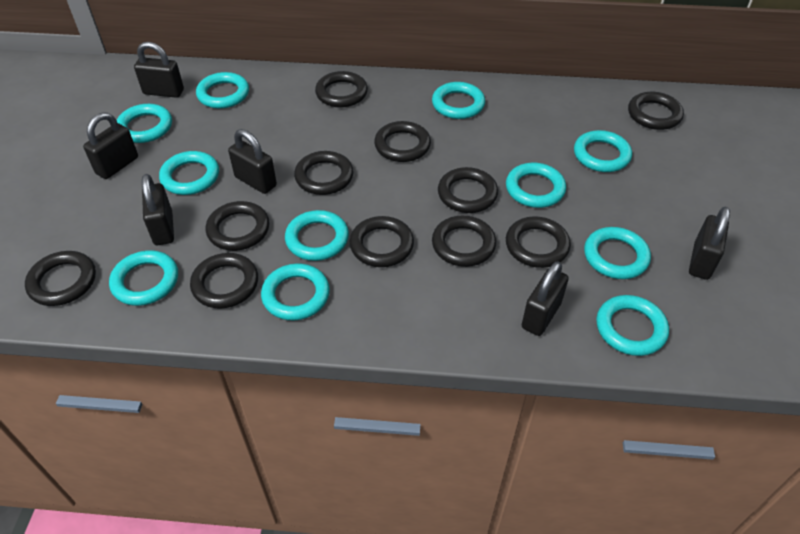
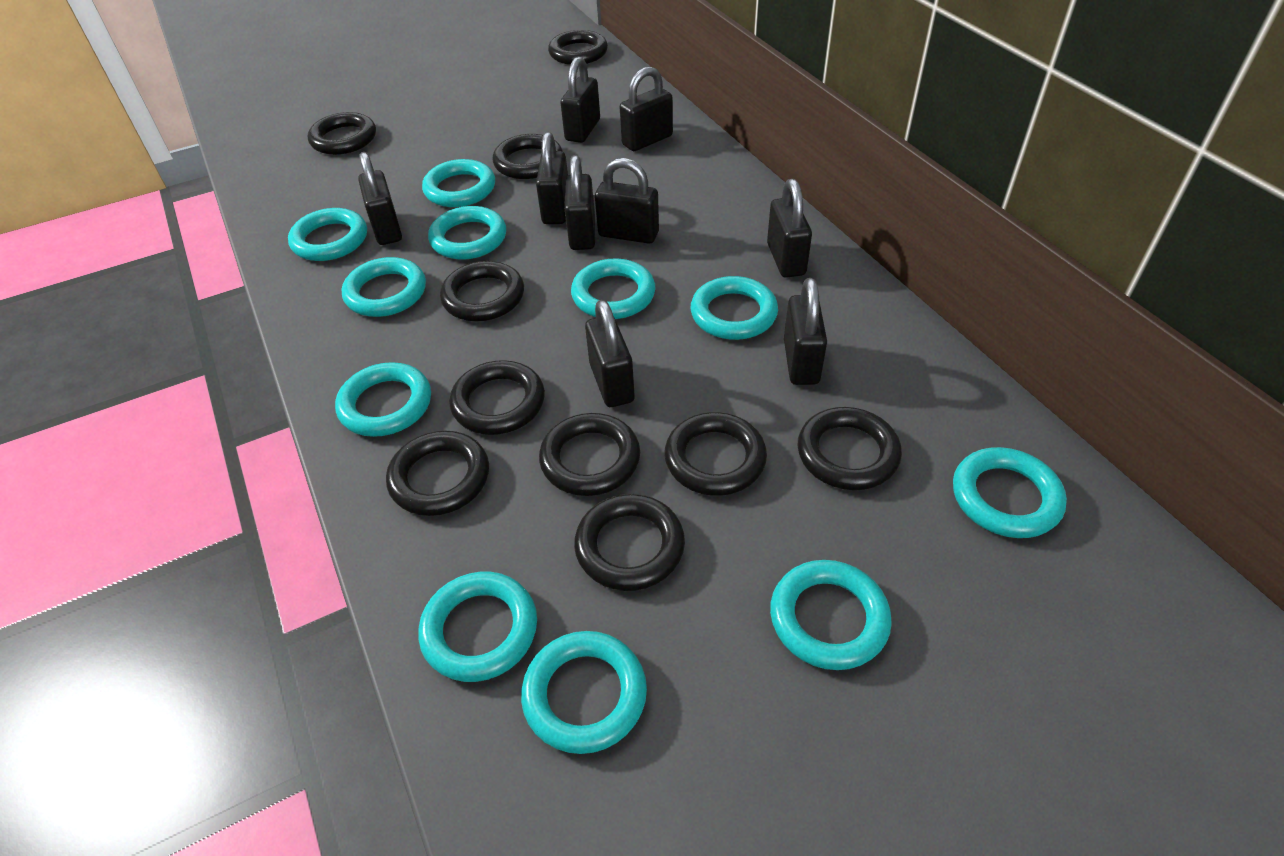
black padlock: [83,112,138,179] [134,42,184,98] [142,174,174,245] [228,129,277,194] [522,261,569,336] [689,207,730,280] = 6 -> [358,152,402,245] [536,132,568,224] [561,57,600,143] [565,155,595,250] [585,300,635,407] [595,158,659,244] [620,66,673,151] [767,179,812,278] [784,278,827,385] = 9
black ring: [25,251,96,306] [190,253,258,309] [206,201,270,251] [294,151,354,195] [315,71,368,108] [350,216,414,267] [374,121,431,162] [432,216,496,267] [438,167,498,213] [506,216,571,268] [628,92,684,130] = 11 -> [308,112,376,155] [386,431,489,516] [440,261,524,321] [449,360,545,435] [492,134,563,179] [539,413,640,496] [548,30,608,65] [574,494,685,591] [665,412,767,496] [798,407,902,490] = 10

